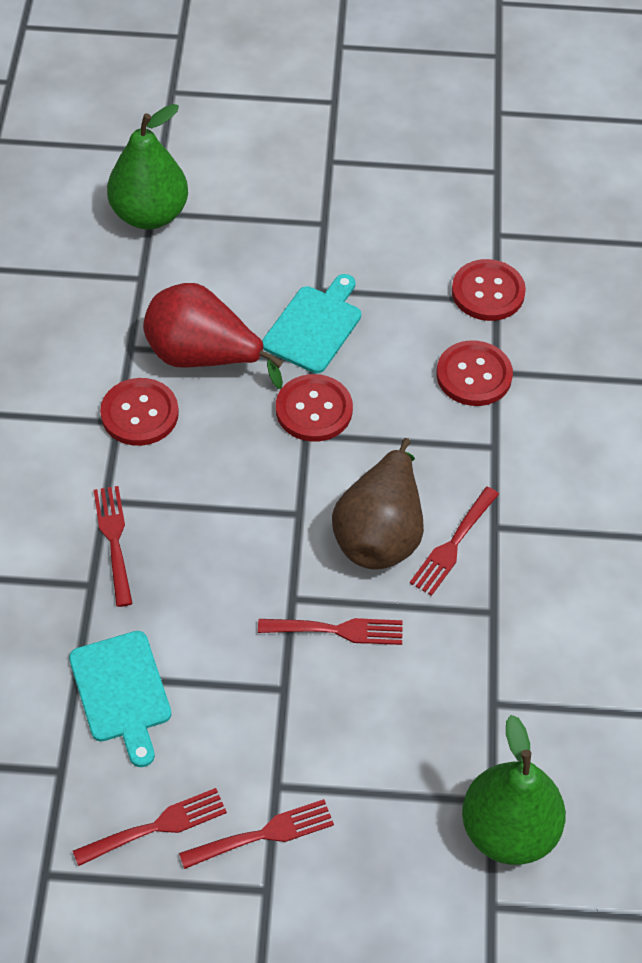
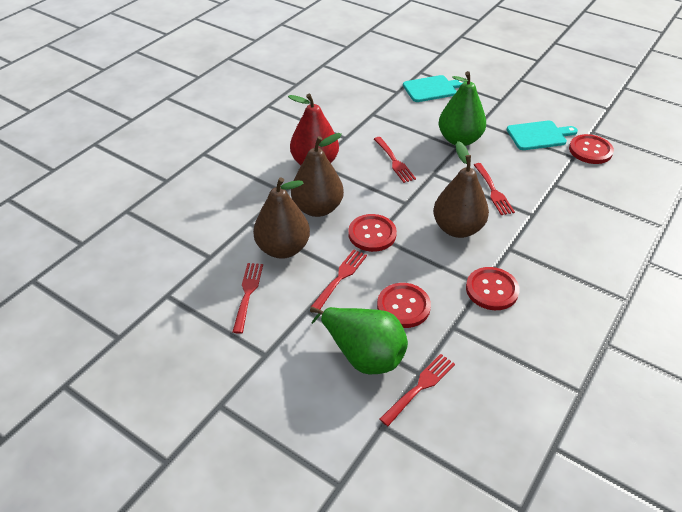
brown pear: [332,438,424,570] = 1 -> [253,177,310,259] [291,133,344,217] [433,141,489,238] = 3

